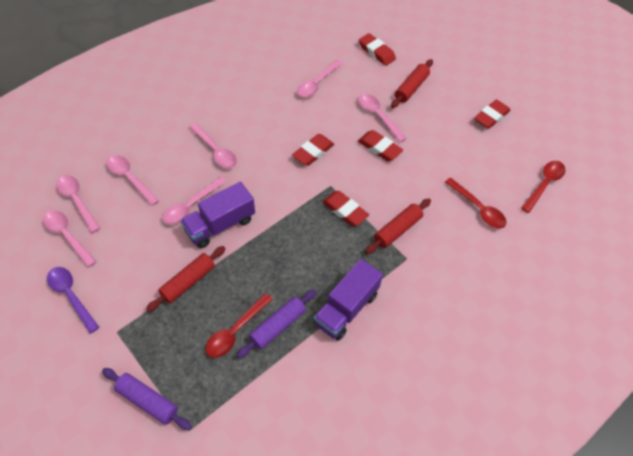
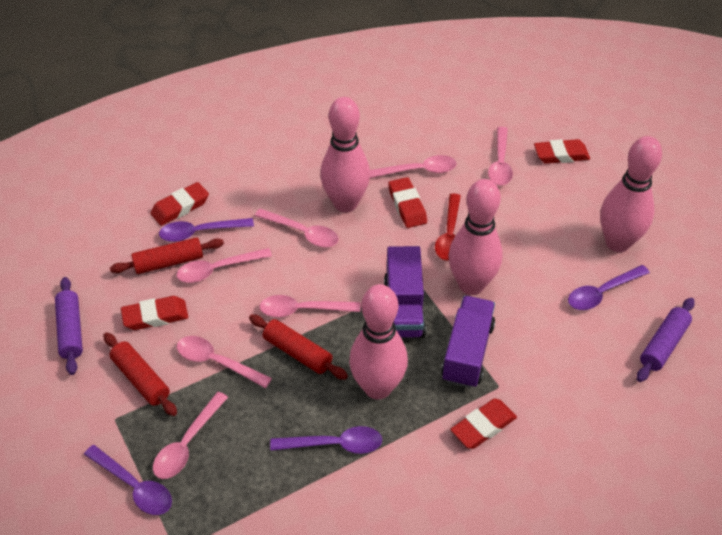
pink bowling pin: none = 0 -> [320,97,370,212] [349,284,408,400] [448,179,503,295] [600,136,662,252] = 4
purple spoon: [47,267,99,334] = 1 -> [84,445,172,515] [159,218,254,242] [270,426,382,454] [568,265,650,310] = 4
red spoon: [206,293,273,358] [445,178,507,229] [521,161,566,213] = 3 -> [435,193,461,261] = 1

